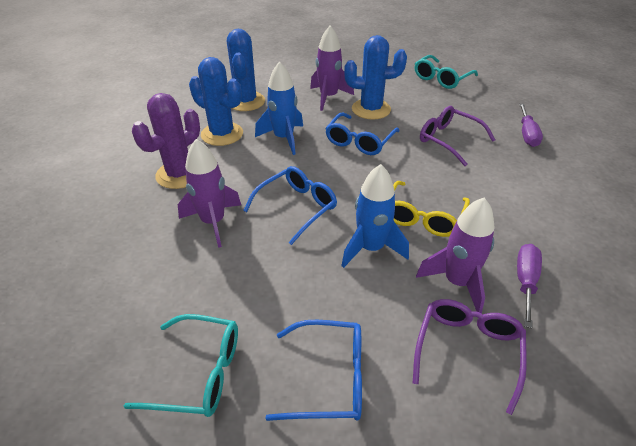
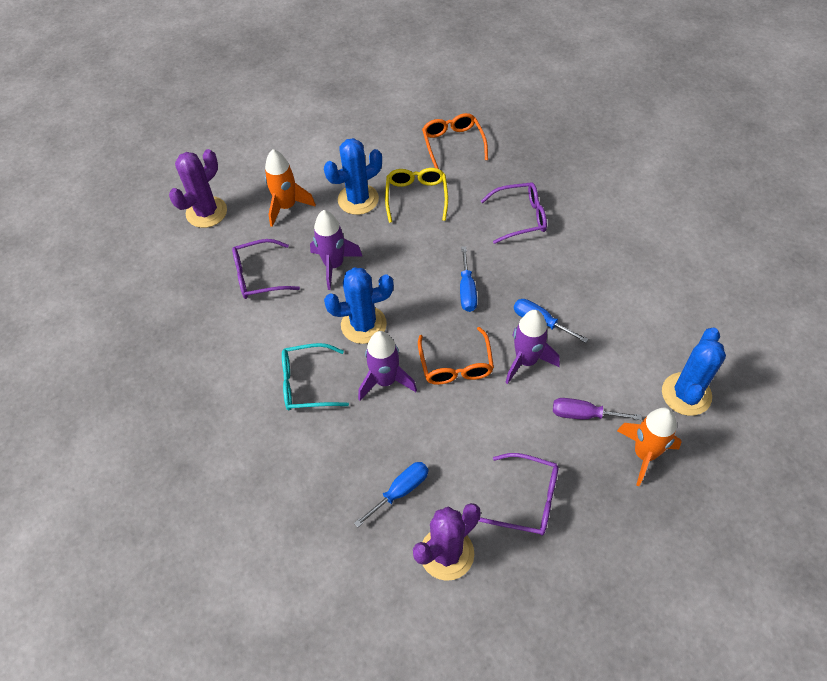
blue glasses: [243,166,337,245] [265,320,362,421] [325,112,400,155] = 3 -> none = 0
blue rocket: [255,61,303,155] [342,164,409,268] = 2 -> none = 0
blue screwdriver: none = 0 -> [354,462,428,528] [460,246,477,312] [514,299,588,343] = 3
orange glasses: none = 0 -> [418,327,494,385] [422,113,488,169] = 2
orange rocket: none = 0 -> [265,149,316,227] [617,407,681,486] = 2
purple cactus: [132,93,200,189] = 1 -> [169,149,227,228] [413,503,481,581] = 2
purple glasses: [413,299,527,415] [420,106,495,166] = 2 -> [232,239,300,299] [479,453,559,535] [481,182,547,244] = 3
purple screwdriver: [517,244,542,329] [519,103,543,147] = 2 -> [553,398,641,420] = 1
turquoise glasses: [124,314,238,417] [415,55,478,89] = 2 -> [282,343,349,410] = 1

